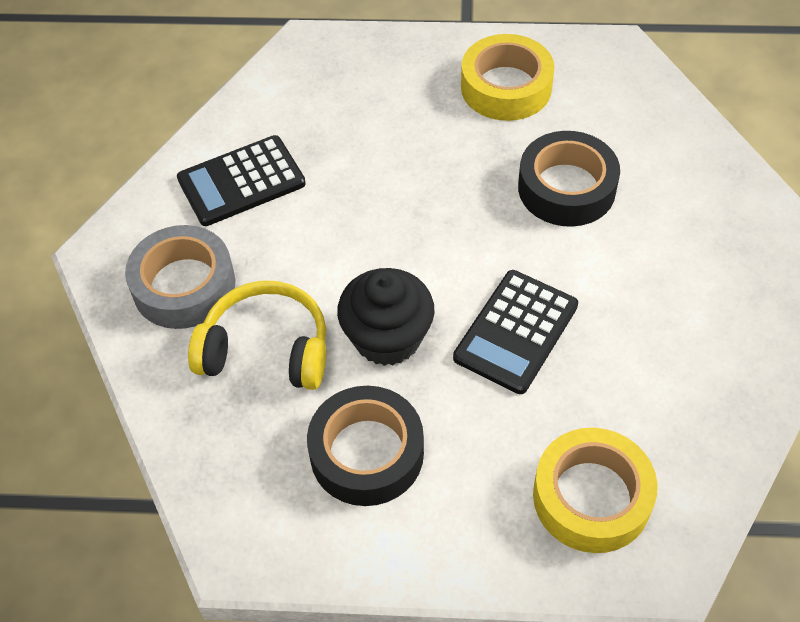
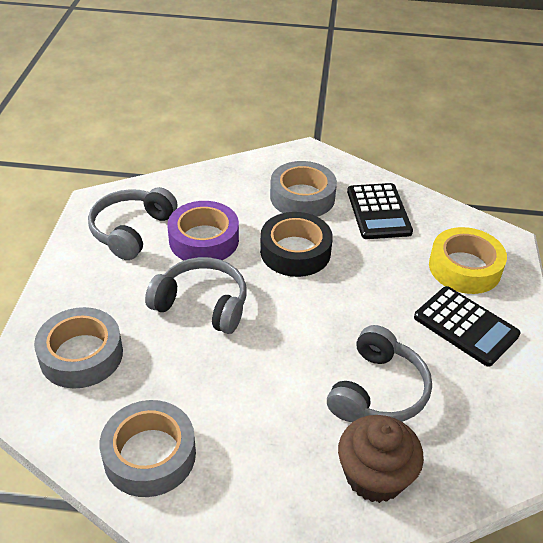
black cupcake: [337,268,435,366] = 1 -> none = 0
black tape: [307,386,424,506] [518,131,620,227] = 2 -> [260,212,333,277] = 1
brown cupcake: none = 0 -> [338,415,424,503] = 1
grey headphones: none = 0 -> [88,187,177,260] [145,257,247,334] [327,325,432,422] = 3
grey tape: [125,225,235,329] = 1 -> [34,307,123,388] [100,400,196,497] [270,161,337,217] = 3
purple tape: none = 0 -> [167,201,239,261] = 1
yellow headphones: [188,281,326,390] = 1 -> none = 0
yellow tape: [461,34,554,121] [533,428,658,553] = 2 -> [429,227,507,294] = 1

